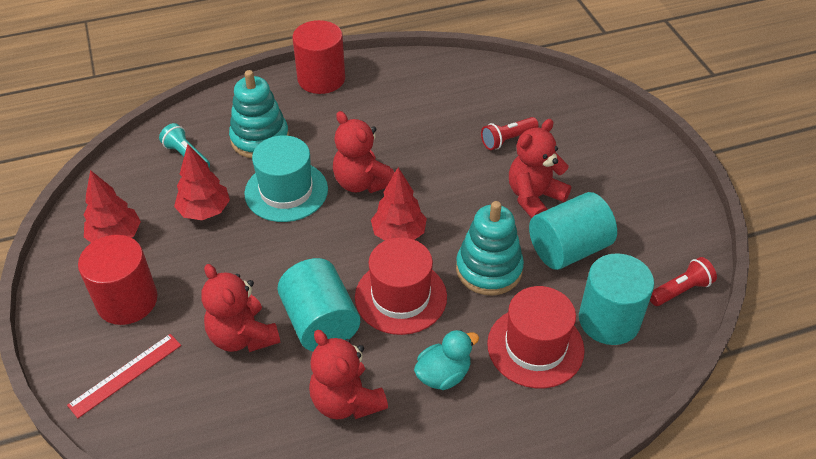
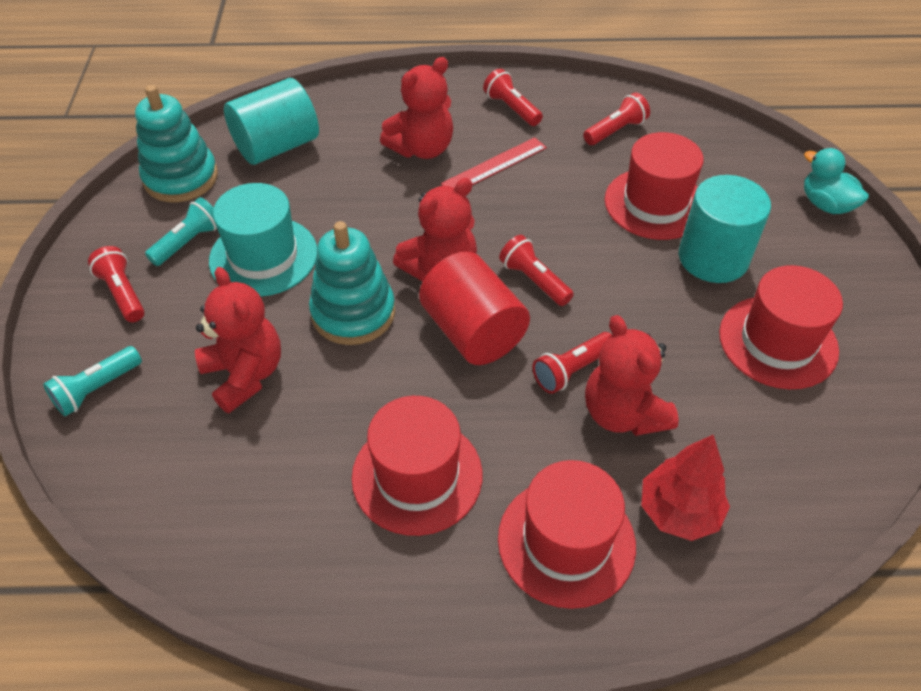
red cylinder: [78,235,158,325] [293,20,345,94] = 2 -> [419,251,530,365] = 1
red flashlight: [481,117,539,150] [650,257,717,306] = 2 -> [88,246,145,322] [483,69,543,126] [499,235,574,306] [532,332,612,394] [583,93,650,145] = 5
red hat: [355,237,447,335] [487,286,584,388] = 2 -> [352,396,483,536] [498,460,636,609] [604,132,704,240] [719,265,843,389] = 4
red tree: [84,170,141,243] [174,144,230,220] [371,167,427,241] = 3 -> [641,434,730,541] = 1
turquoise cylinder: [277,258,360,351] [529,192,617,270] [579,253,654,345] = 3 -> [224,78,319,165] [679,175,771,283] = 2
turquoise flashlight: [159,123,210,167] = 1 -> [43,346,142,416] [145,197,217,266] = 2

